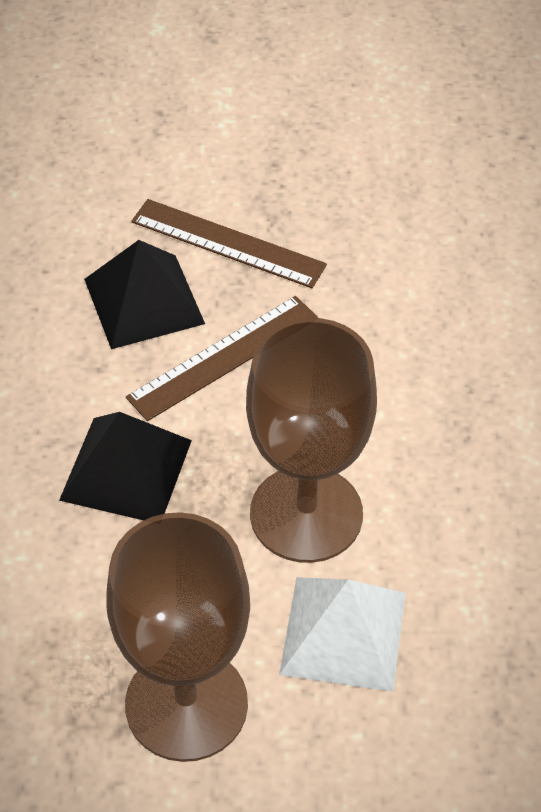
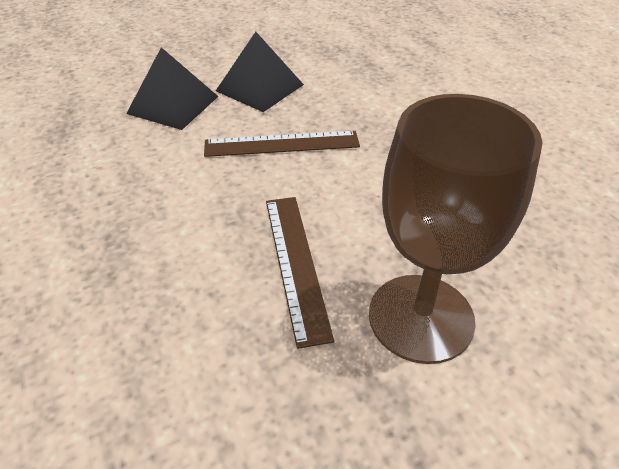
brown goblet: [106,512,250,762] [246,318,377,563] = 2 -> [369,94,542,364] = 1
white pyramid: [279,577,406,692] = 1 -> none = 0

